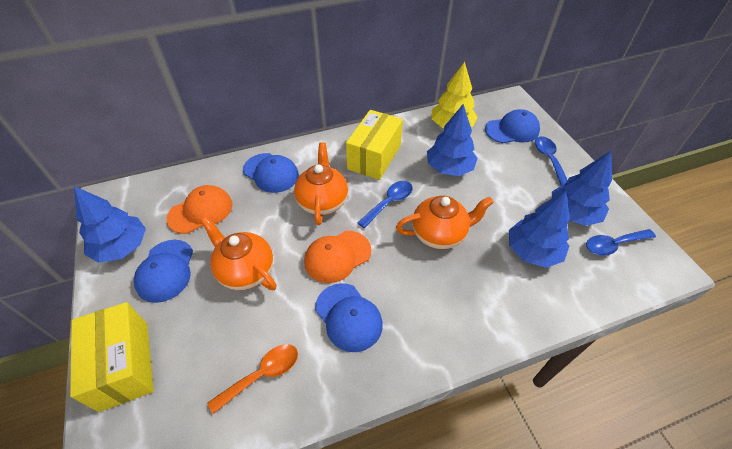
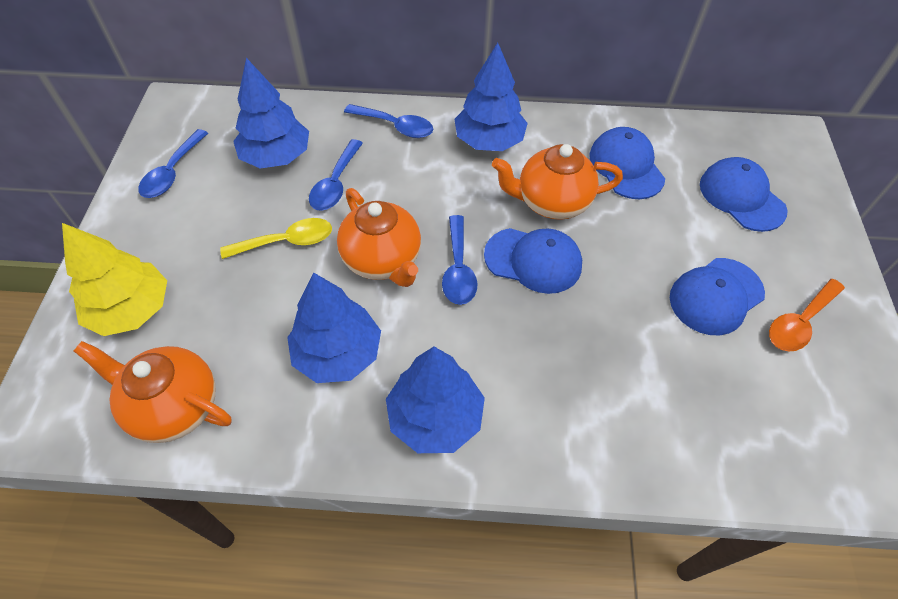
blue spoon: [358,181,413,228] [535,136,567,185] [586,229,656,256] = 3 -> [138,129,208,198] [309,139,363,211] [344,104,433,138] [442,215,478,305] = 4
orange cap: [166,185,232,234] [304,231,371,283] = 2 -> none = 0
yellow box: [70,302,154,412] [346,110,403,180] = 2 -> none = 0
yellow spoon: none = 0 -> [220,218,332,259] = 1

